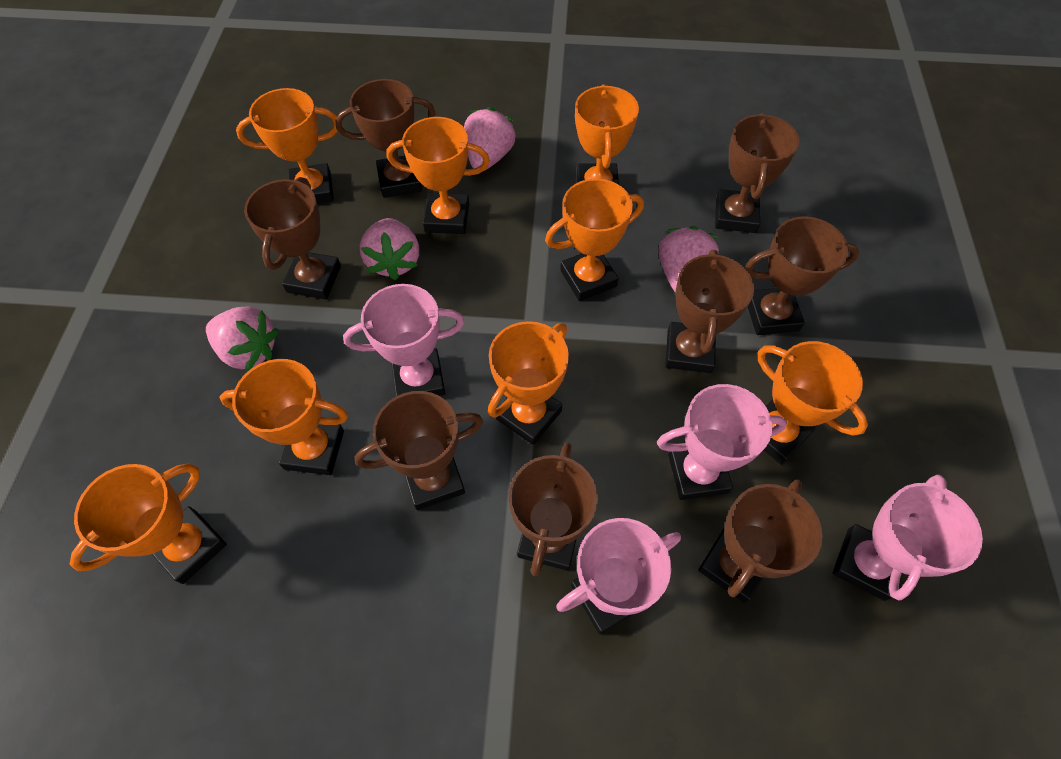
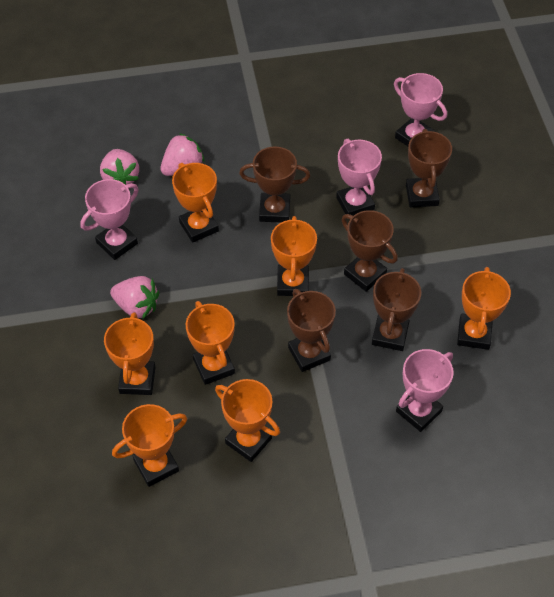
brown trophy: [244,177,341,299] [335,79,436,198] [354,391,483,510] [508,443,598,576] [665,250,754,373] [698,480,823,603] [715,113,800,233] [745,217,860,335] = 8 -> [239,146,310,223] [287,289,336,372] [342,210,398,292] [372,268,421,351] [406,129,452,207] = 5
orange trophy: [70,464,227,584] [219,359,348,475] [236,88,338,204] [386,117,490,234] [488,321,569,445] [545,179,644,301] [575,85,639,185] [758,341,868,465] = 8 -> [104,312,156,395] [112,404,187,487] [172,163,219,243] [186,301,235,385] [215,379,280,462] [271,216,317,296] [457,267,511,350] = 7
pink strawberry: [206,306,279,371] [360,218,419,280] [464,107,516,171] [659,226,719,293] = 4 -> [100,149,139,185] [110,276,159,319] [160,133,205,176] = 3

